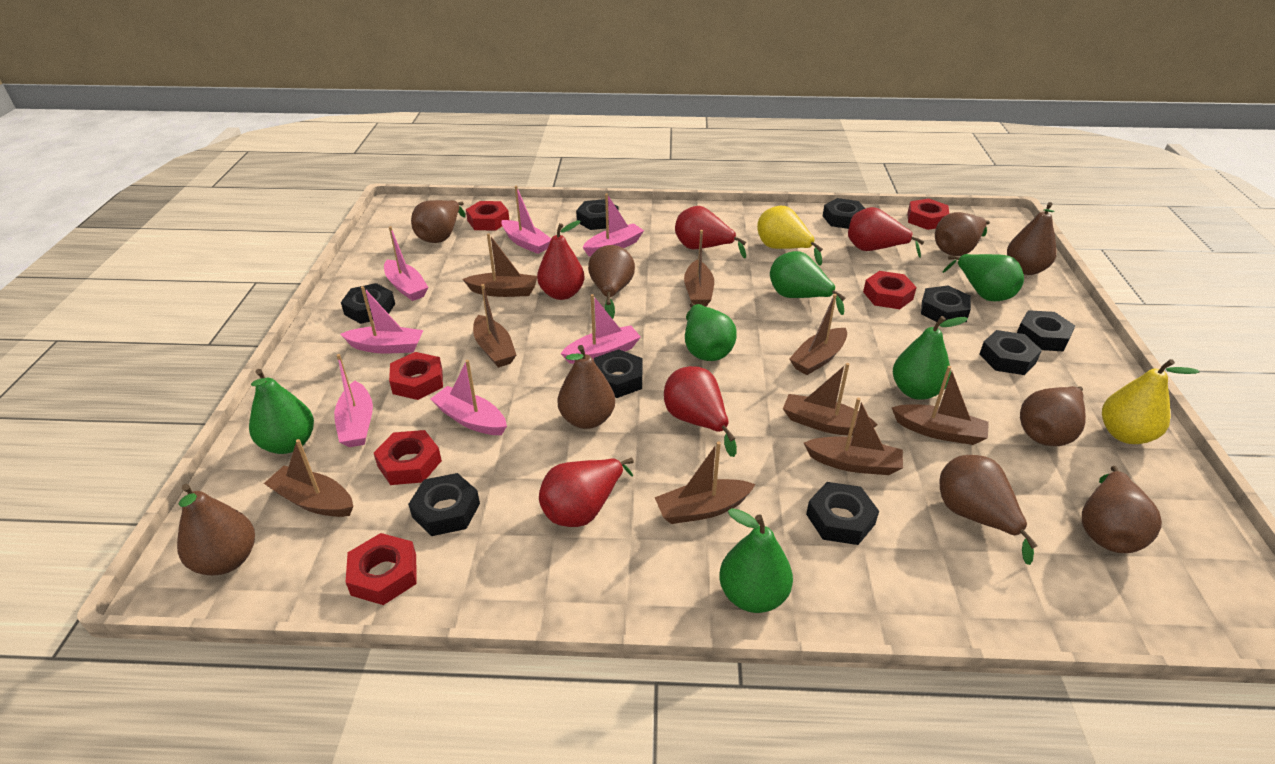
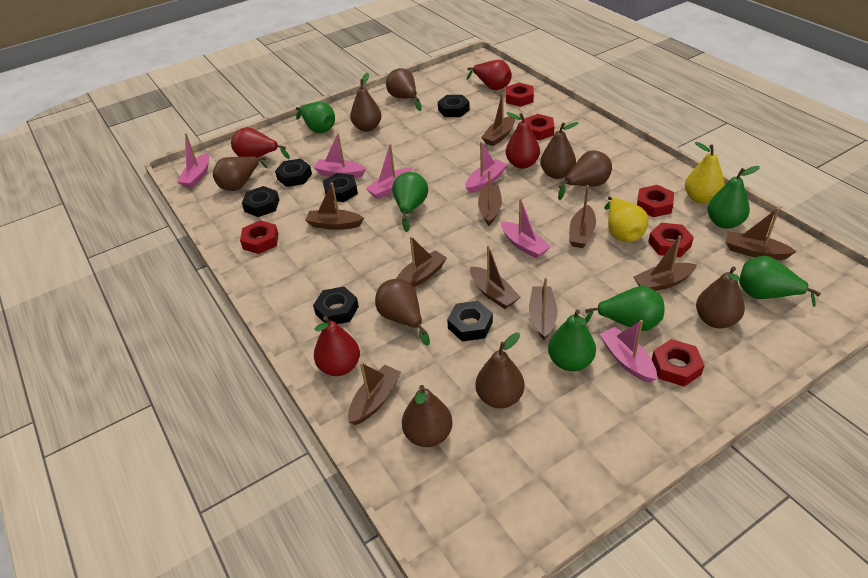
black nut: [341,283,395,324] [408,473,480,536] [576,199,619,230] [594,349,642,398] [806,482,879,545] [823,198,866,229] [921,286,971,322] [979,330,1042,375] [1017,310,1075,351] = 9 -> [242,186,279,217] [275,159,312,187] [313,287,359,324] [323,173,358,202] [438,95,470,117] [447,301,493,342] = 6
brown boat: [264,439,354,517] [462,233,537,297] [473,284,516,368] [655,441,756,524] [684,230,714,307] [783,363,877,436] [789,294,847,375] [804,398,903,475] [892,366,989,445] = 9 -> [305,183,364,230] [348,362,401,425] [396,236,447,287] [470,245,520,309] [478,170,502,226] [481,93,515,146] [529,277,558,340] [569,185,596,248] [633,235,697,291] [726,208,797,260] = 10
pink boat: [334,354,373,447] [340,286,423,353] [384,226,428,301] [430,360,507,435] [501,186,551,254] [561,294,641,364] [582,193,644,256] = 7 -> [177,133,209,188] [313,133,366,178] [365,144,413,199] [466,142,507,193] [501,198,551,258] [599,320,657,383] = 6
red pear: [537,220,585,300] [539,458,634,527] [664,366,737,457] [675,206,746,258] [848,207,924,258] = 5 -> [231,127,290,159] [314,316,360,376] [467,60,512,90] [506,112,540,169] = 4

